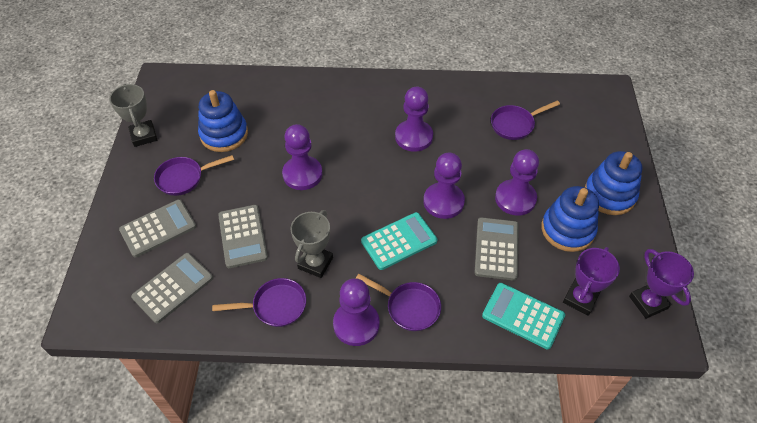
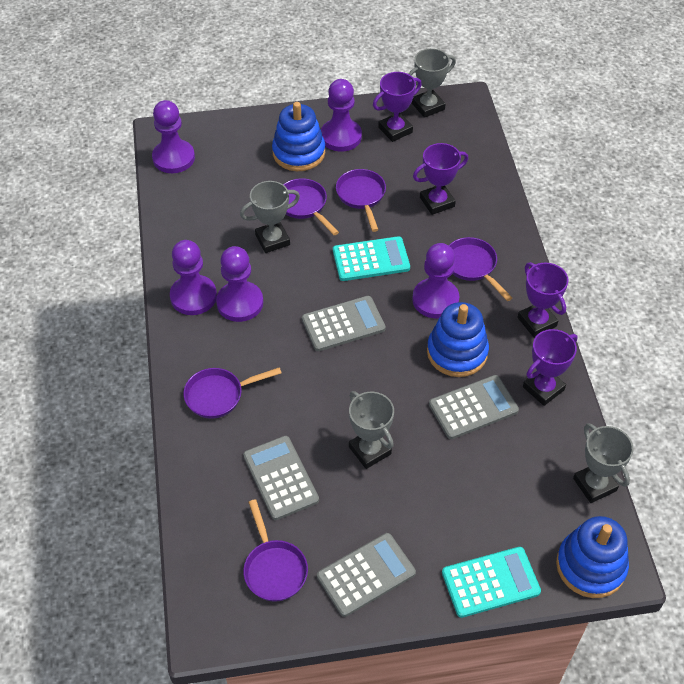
grey trophy: [109,84,157,147] [290,210,333,278] = 2 -> [240,181,300,253] [349,391,394,469] [409,48,456,118] [573,423,633,503] = 4
purple pan: [154,155,234,196] [212,278,306,327] [356,274,441,331] [491,100,560,140] = 4 -> [183,367,281,419] [243,499,308,602] [283,178,339,235] [336,169,386,232] [449,237,512,301] = 5
purple trophy: [563,247,620,316] [629,249,694,319] = 2 -> [373,72,422,142] [413,143,468,215] [518,262,568,337] [523,329,578,406] = 4

